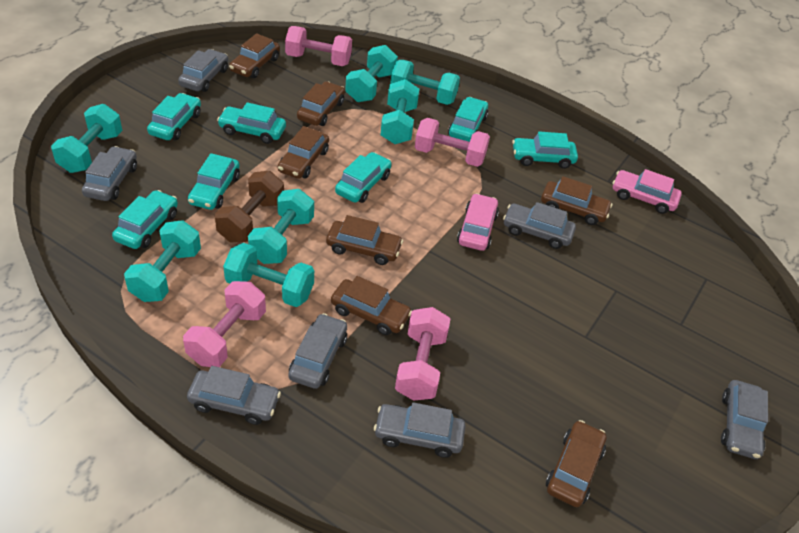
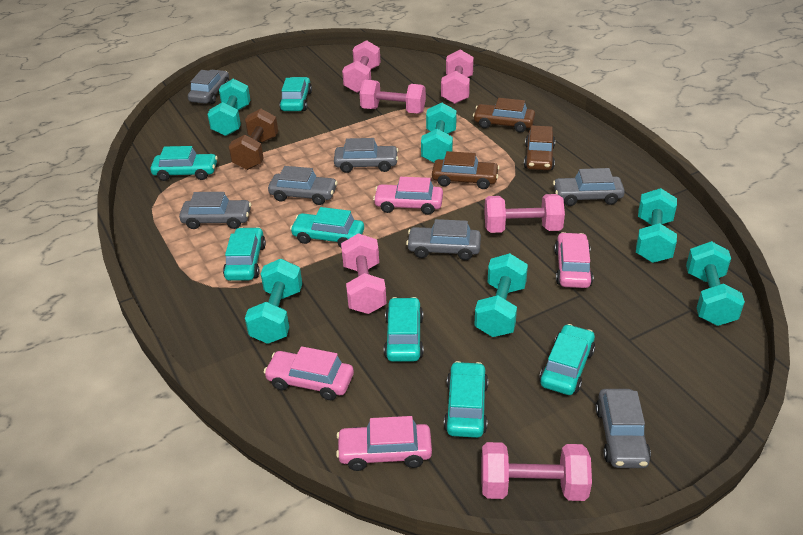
brown car: [229,33,280,78] [278,126,329,179] [297,81,345,126] [326,215,403,265] [331,276,412,335] [541,176,612,225] [546,420,607,507] = 7 -> [432,151,500,189] [473,98,535,132] [524,125,555,170] = 3
pink car: [457,193,499,251] [613,169,682,214] = 2 -> [264,346,354,400] [336,416,432,471] [373,177,443,215] [554,232,593,288] = 4
pink dumbbell: [183,281,266,367] [285,26,352,66] [395,307,450,401] [415,118,490,167] = 4 -> [341,233,387,314] [342,40,380,93] [360,80,426,114] [441,50,474,104] [481,442,592,501] [484,194,565,233] = 6
turquoise dumbbell: [51,104,122,173] [124,220,201,302] [223,243,314,307] [248,189,314,264] [345,45,398,102] [381,79,419,144] [390,60,460,105] = 7 -> [207,79,250,136] [245,259,302,344] [421,103,457,163] [474,253,528,337] [636,188,677,263] [686,241,745,326] = 6

